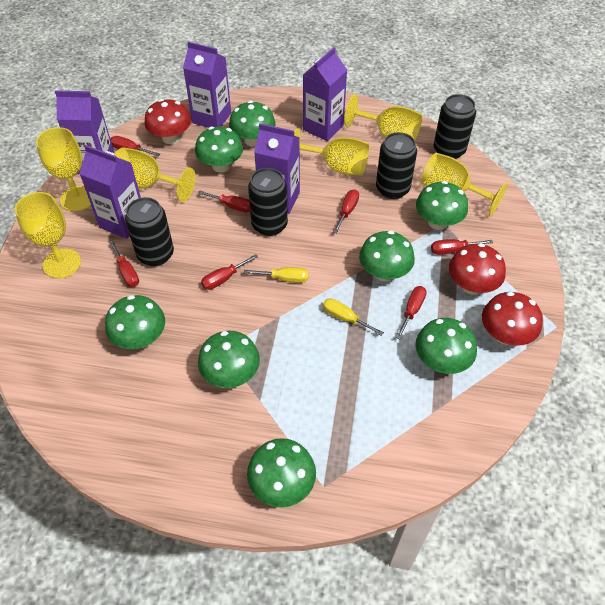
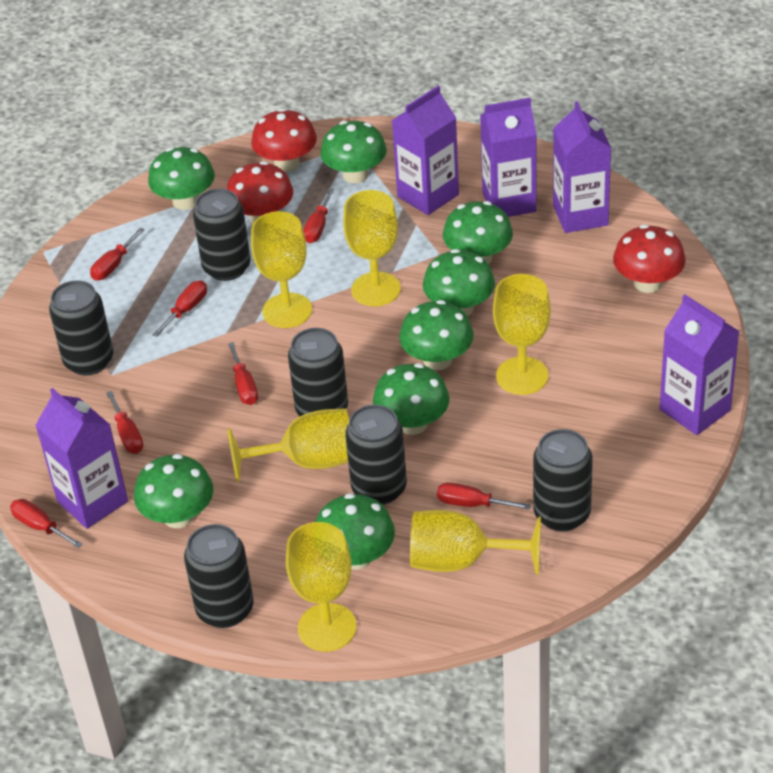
black can: [125,197,174,266] [248,168,288,236] [376,132,417,199] [434,94,476,159] = 4 -> [49,280,113,375] [184,524,254,628] [193,188,251,281] [288,328,348,416] [345,404,407,505] [533,429,593,532] = 6
yellow screwdriver: [244,267,308,283] [323,298,384,336] = 2 -> none = 0

